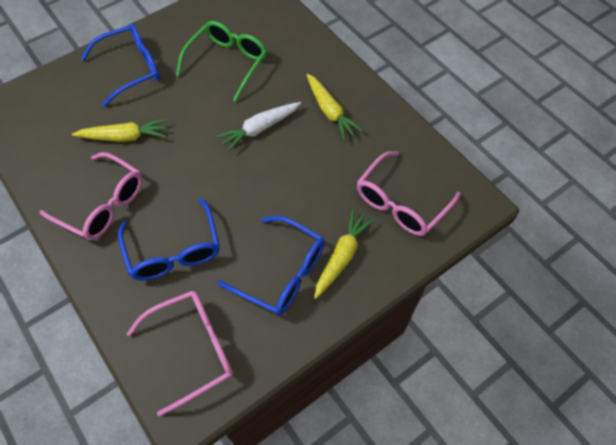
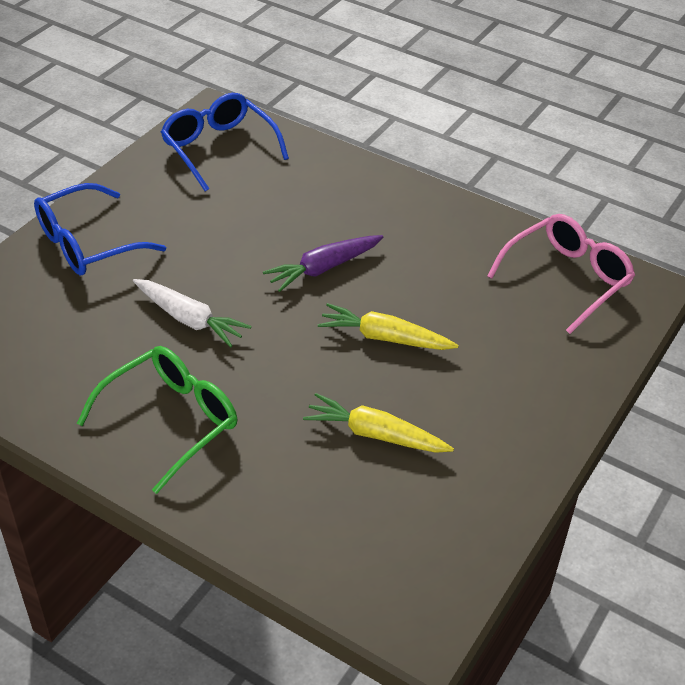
blue glasses: [81,24,160,107] [118,198,220,281] [217,216,325,315] = 3 -> [34,183,166,275] [161,93,289,192] = 2
pink glasses: [39,152,142,240] [127,290,233,416] [357,151,461,236] = 3 -> [487,214,635,334] = 1
purple carrot: none = 0 -> [263,235,383,292] = 1
yellow carrot: [72,119,167,142] [306,74,363,141] [314,209,375,299] = 3 -> [303,393,454,453] [318,303,459,350] = 2

